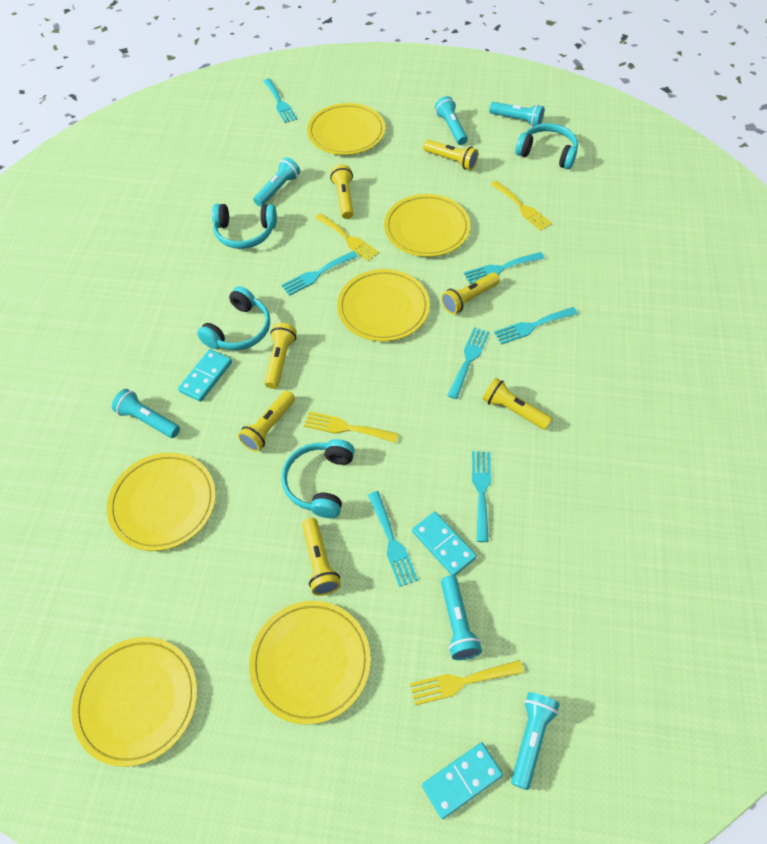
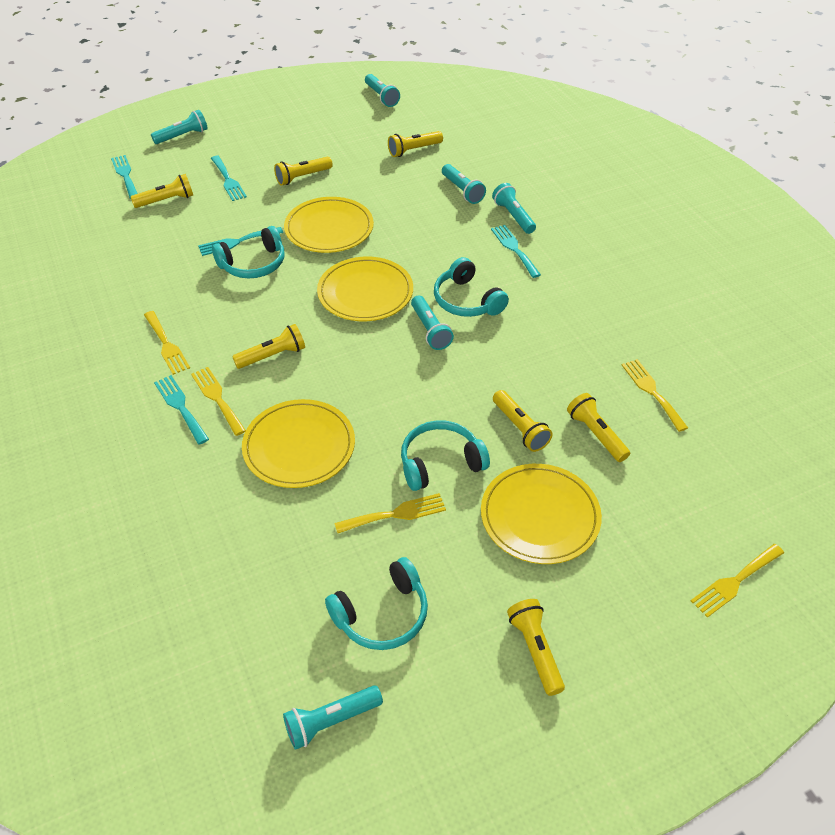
turquoise domino: [178,349,232,402] [412,512,477,576] [422,742,503,819] = 3 -> none = 0
turquoise fork: [263,78,297,123] [281,251,358,296] [368,491,418,587] [447,327,490,399] [464,252,545,284] [472,451,491,542] [494,307,578,345] = 7 -> [111,155,138,199] [154,375,209,445] [198,227,283,256] [211,156,247,201] [491,225,541,278] = 5
yellow fork: [304,411,398,443] [315,213,379,261] [410,660,524,705] [491,181,552,231] = 4 -> [144,311,190,375] [191,367,246,436] [335,493,446,534] [622,359,688,432] [691,544,784,618] = 5
yellow plate: [72,637,197,767] [107,453,216,551] [249,601,371,725] [307,103,385,155] [337,269,430,341] [384,194,470,257] = 6 -> [242,399,355,488] [284,197,374,253] [317,257,413,321] [481,464,602,564] = 4

